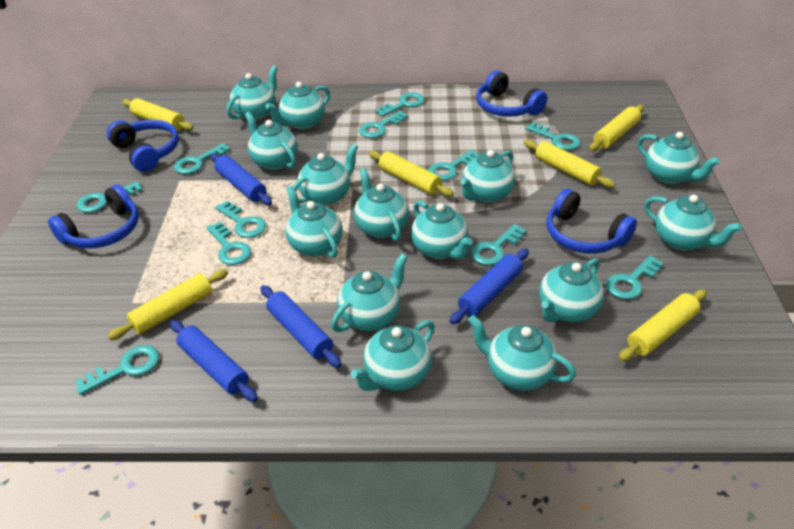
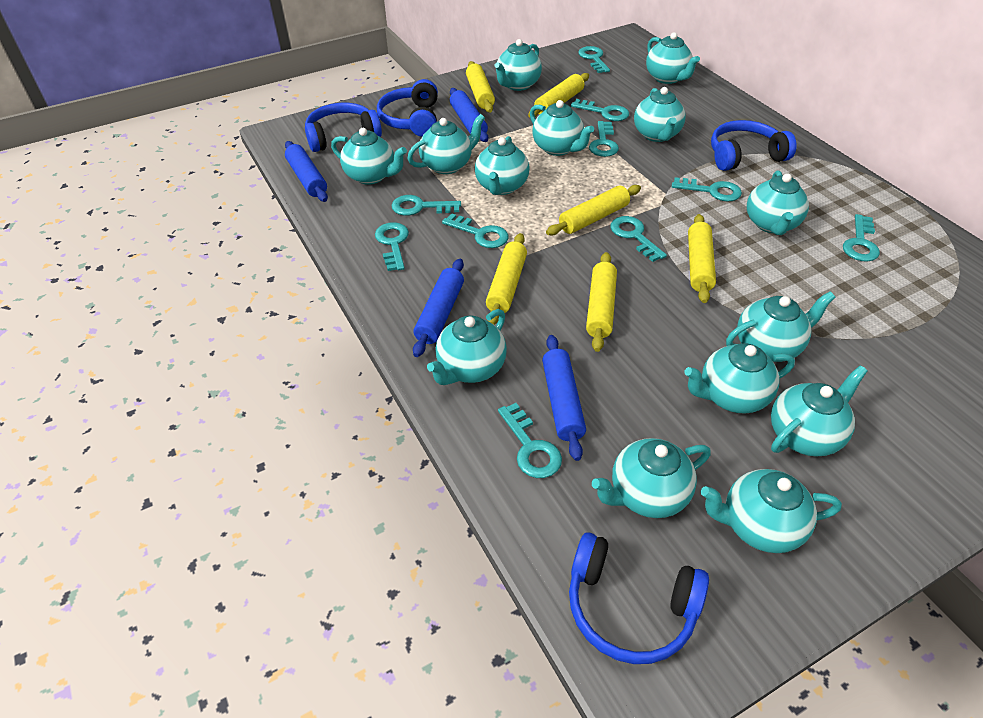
turquoise key: [75,345,159,395] [77,182,142,213] [174,143,231,174] [206,222,251,265] [215,201,266,238] [359,111,408,138] [375,93,425,117] [428,150,479,181] [471,224,526,265] [525,122,580,150] [606,255,664,300] = 11 -> [375,222,409,271] [391,195,461,216] [442,213,509,248] [498,403,562,478] [571,99,629,121] [578,46,610,73] [589,121,619,157] [610,216,667,262] [672,177,742,202] [843,214,880,262] = 10

